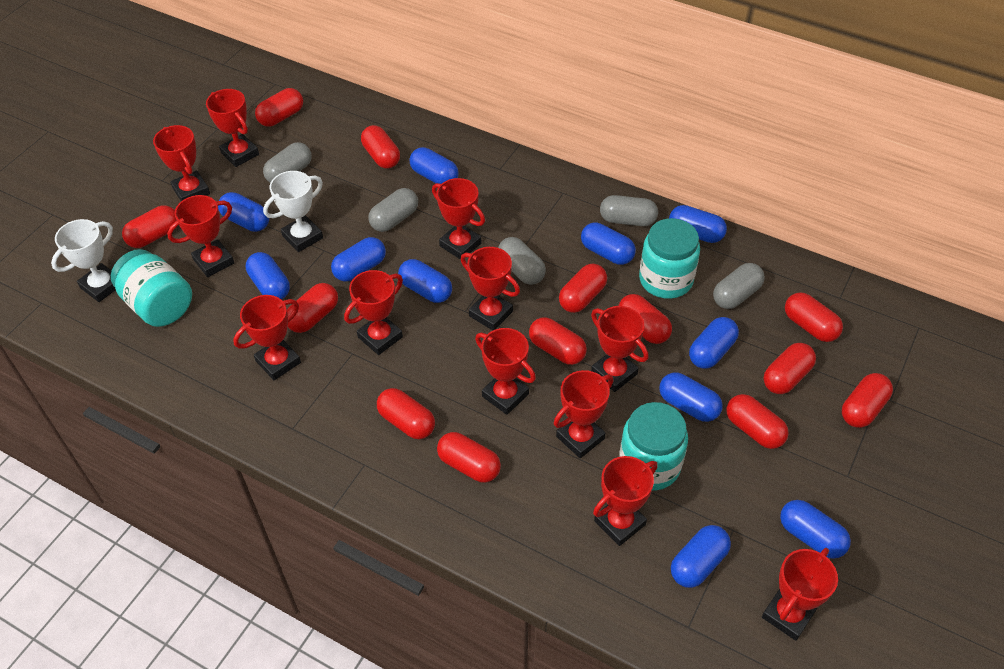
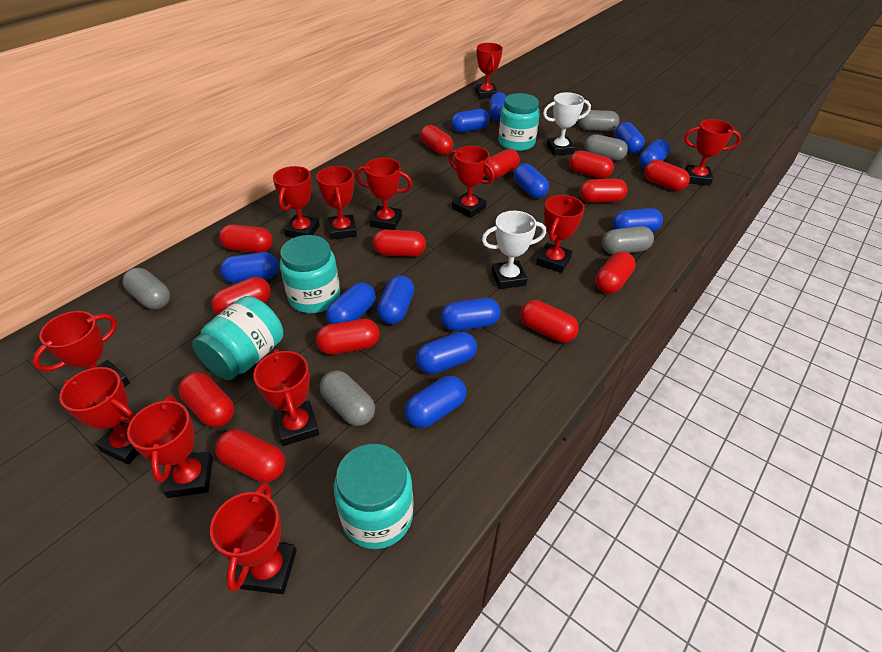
blue capsule: [218,192,269,232] [246,252,290,300] [331,237,386,282] [398,259,452,303] [410,147,459,184] [581,222,636,265] [659,372,723,422] [669,205,727,243] [671,525,731,588] [689,317,739,369] [780,500,851,559] = 11 -> [220,252,279,283] [326,282,376,324] [377,275,414,324] [404,376,467,428] [416,332,477,374] [441,298,501,331] [451,109,490,133] [489,92,506,121] [514,163,549,198] [613,208,663,232] [615,122,645,153] [639,139,670,169] = 12
turquoise jar: [111,249,192,327] [619,402,688,491] [639,218,700,299] = 3 -> [192,296,283,380] [280,235,340,313] [334,444,413,549] [498,93,540,151] = 4

